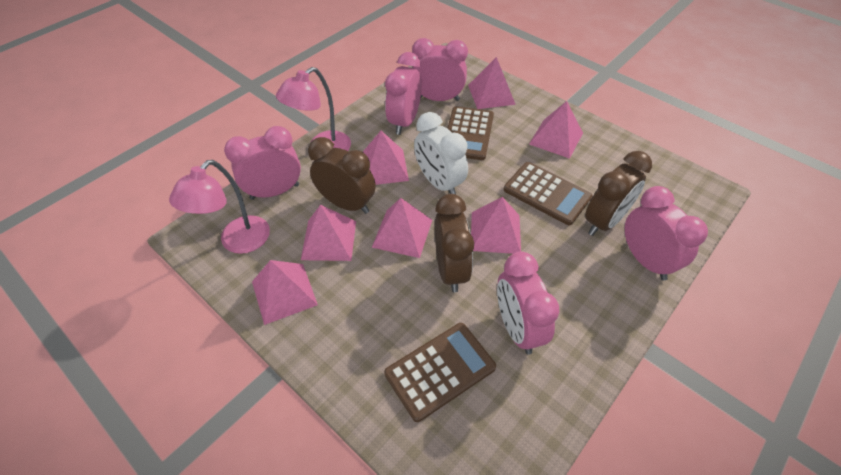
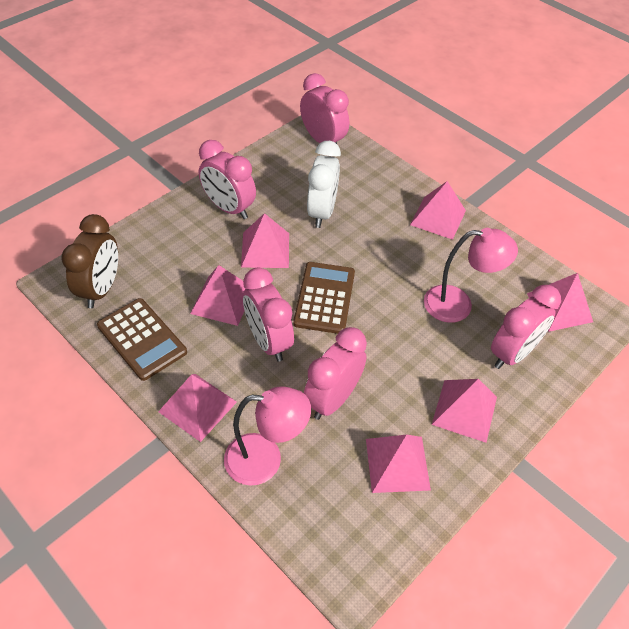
brown calculator: [384,323,496,422] [447,106,494,160] [503,162,593,225] = 3 -> [97,298,187,381] [293,262,355,334] = 2
brown clock: [308,137,376,214] [435,194,474,293] [585,151,652,236] = 3 -> [61,214,118,308] = 1

